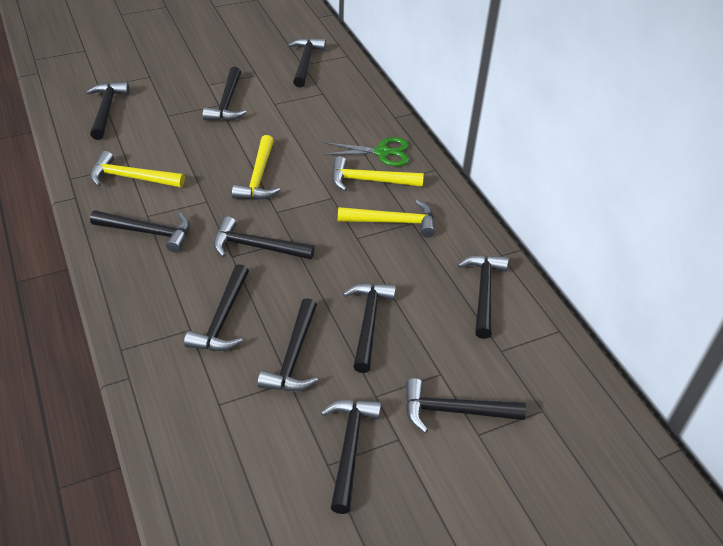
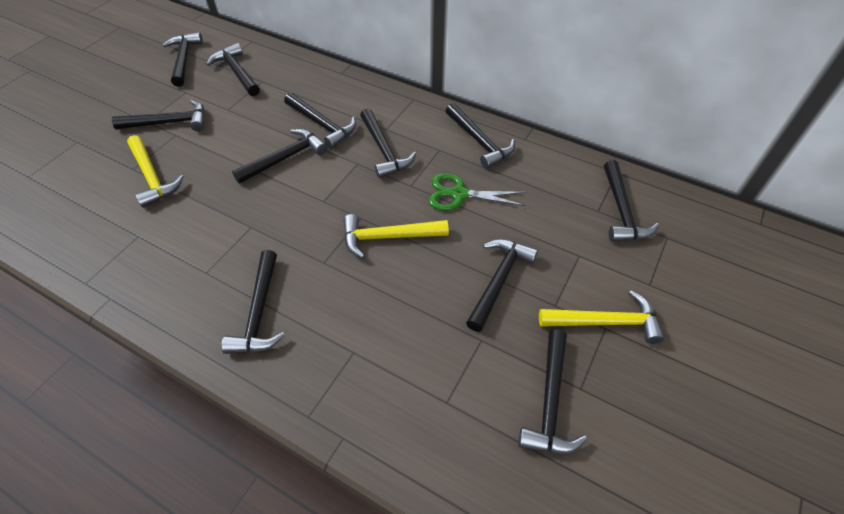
yellow hammer: [90,151,185,187] [232,135,280,200] [332,156,424,191] [338,200,435,237] = 4 -> [127,135,183,208] [343,214,449,258] [539,290,665,344] = 3

